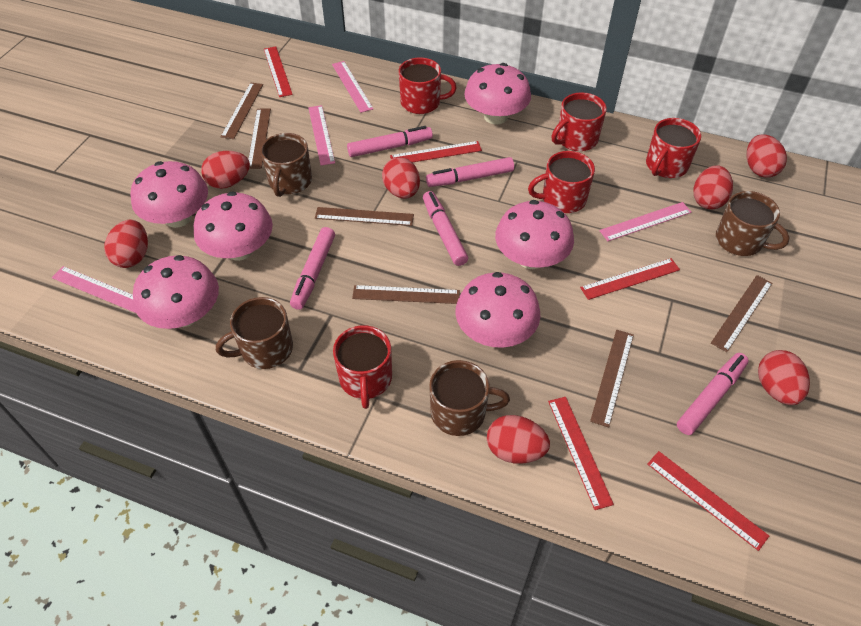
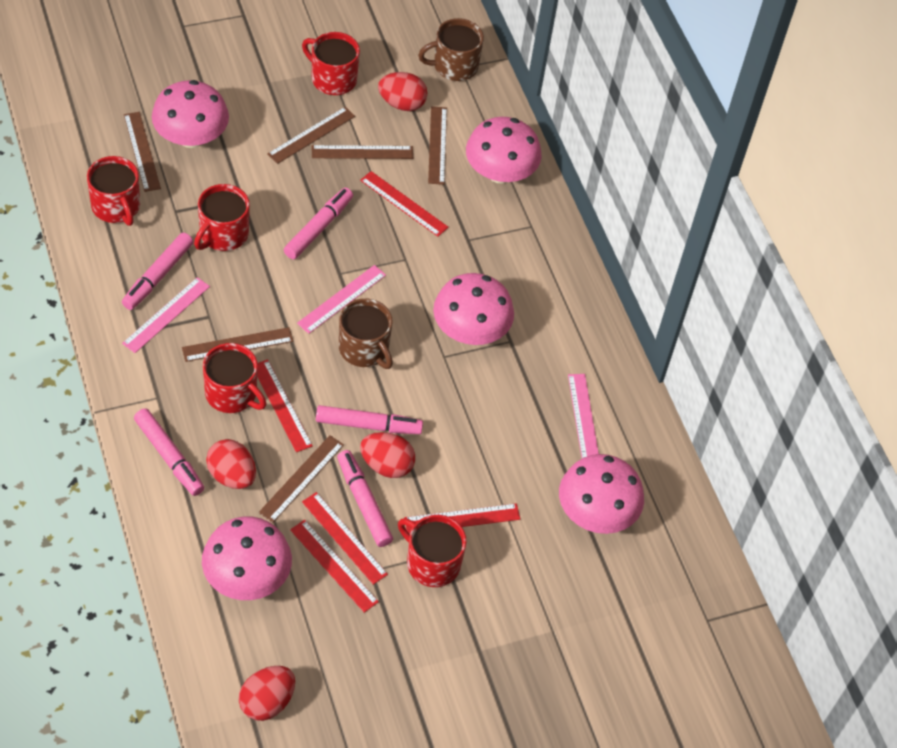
brown mug: [216,297,293,369] [261,133,312,197] [429,360,510,436] [716,191,790,256] = 4 -> [339,298,393,369] [418,18,484,81] = 2
pink mushroom: [130,161,208,228] [133,255,219,329] [194,191,273,261] [455,272,540,348] [464,63,531,125] [495,200,574,269] = 6 -> [152,80,229,148] [202,516,292,600] [433,273,514,345] [466,117,541,184] [559,454,644,534] = 5
pink ruler: [52,266,136,313] [308,105,335,166] [332,61,374,113] [599,202,692,241] = 4 -> [122,277,210,353] [297,265,386,334] [568,374,599,458] = 3
red egg: [104,220,148,268] [201,151,250,189] [382,157,420,199] [487,415,550,464] [693,165,733,209] [746,134,787,178] [758,350,810,405] = 7 -> [206,439,256,489] [239,666,295,721] [360,432,415,478] [378,72,427,111] = 4

